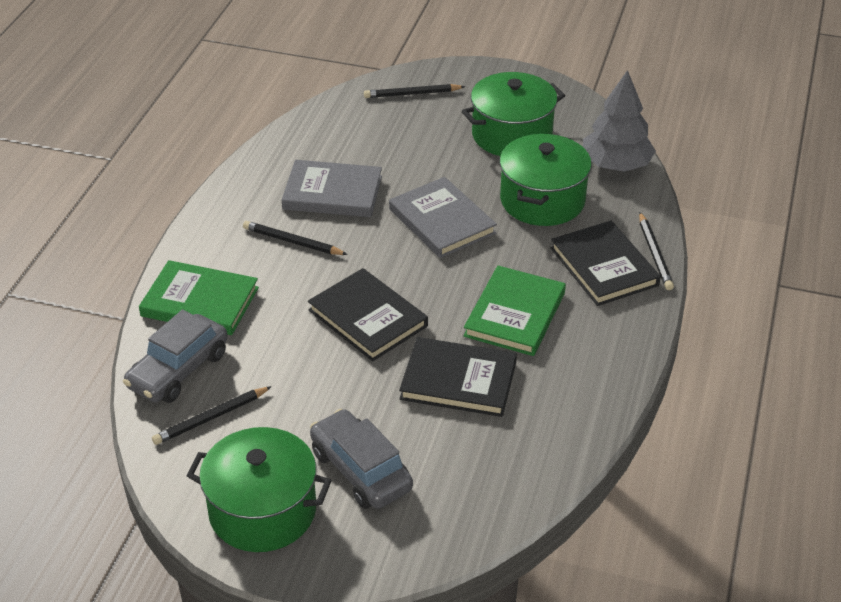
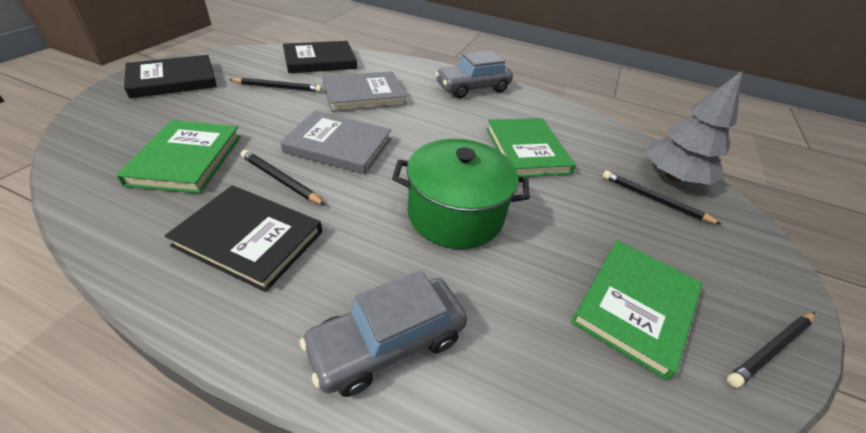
green book: [139,260,259,335] [463,266,566,356] = 2 -> [116,120,241,193] [486,118,576,177] [571,240,702,380] = 3
green pot: [186,427,332,552] [462,72,565,156] [500,134,592,226] = 3 -> [392,139,530,249] = 1

